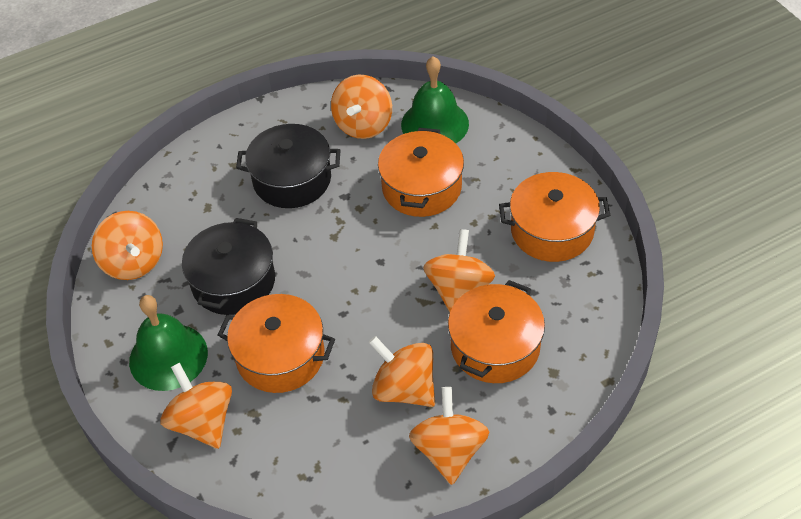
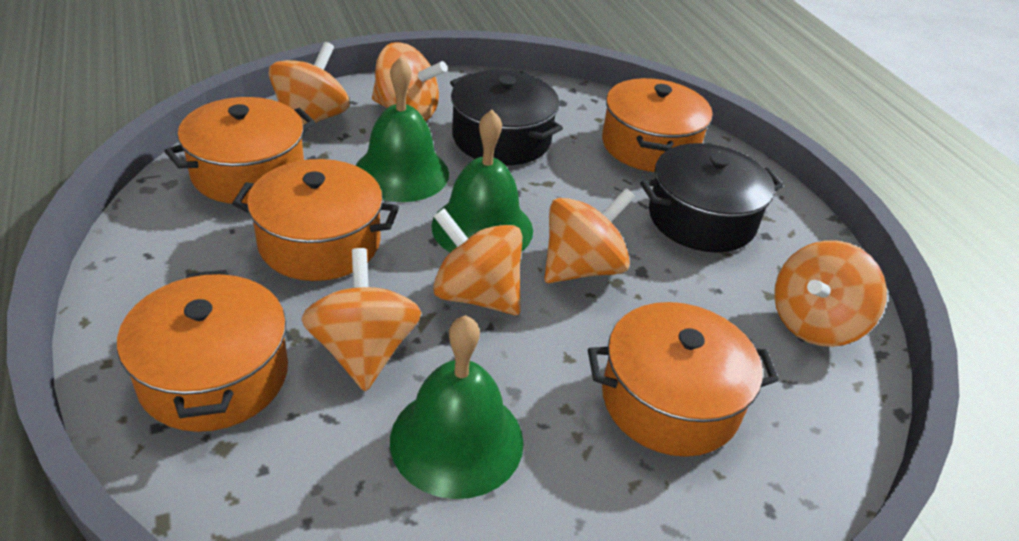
green bell: [129,295,208,391] [401,56,469,143] = 2 -> [355,57,449,202] [390,315,524,499] [431,110,533,253] = 3
orange pot: [218,294,335,393] [378,128,464,217] [448,280,545,383] [499,172,610,262] = 4 -> [117,270,288,432] [165,97,316,204] [232,159,399,281] [588,302,779,457] [602,78,713,172] = 5

